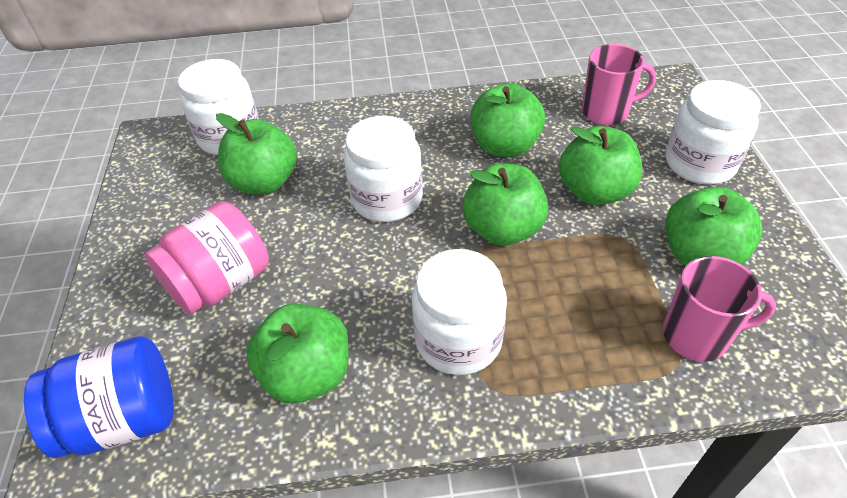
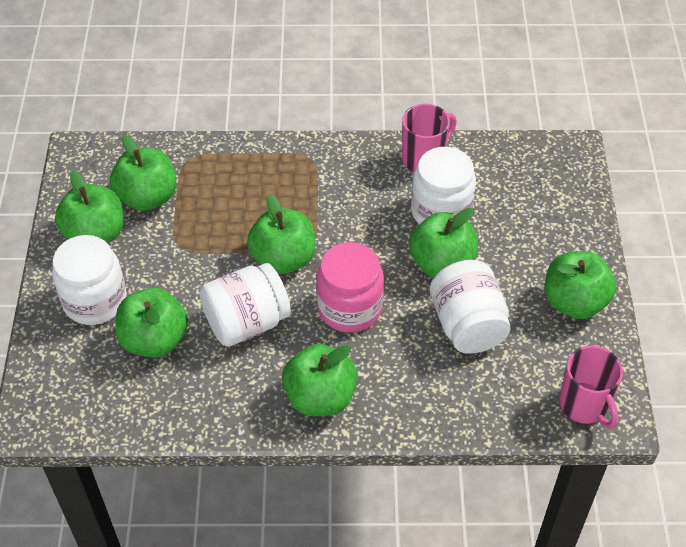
blue jar: [24,336,174,458] = 1 -> none = 0
green apple: [216,113,297,194] [247,303,349,404] [462,163,548,246] [470,83,545,157] [559,126,642,205] [666,187,762,266] = 6 -> [55,171,124,244] [110,135,176,211] [116,288,188,358] [247,194,315,274] [282,344,357,416] [409,208,478,278] [545,251,616,319] = 7

